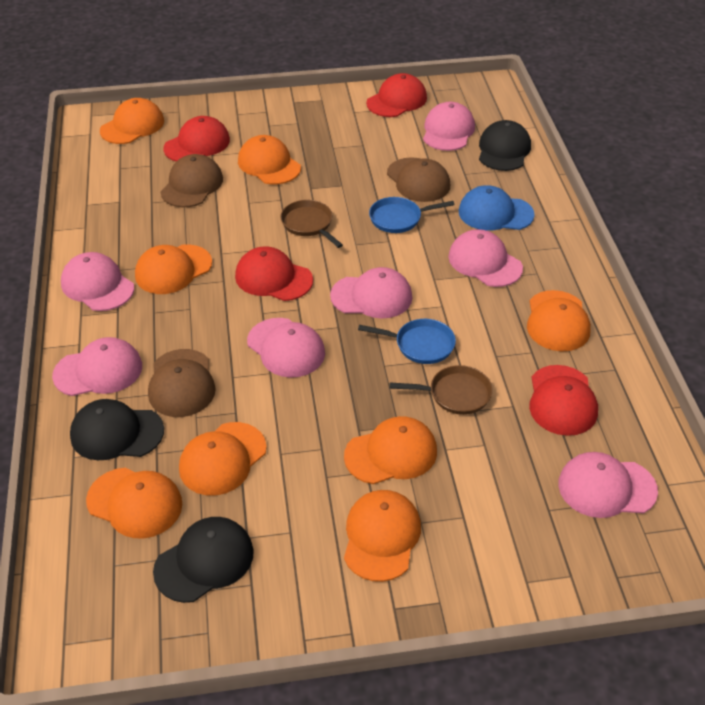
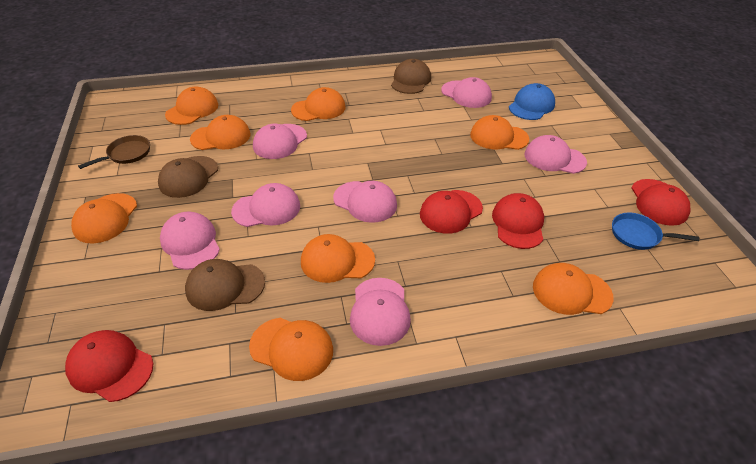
black cap: [70,399,164,460] [153,517,254,603] [479,120,531,171] = 3 -> none = 0
blue pan: [358,319,456,364] [369,197,454,233] = 2 -> [612,213,699,250] = 1
brown pan: [280,200,343,248] [390,365,493,415] = 2 -> [78,135,150,169] = 1

